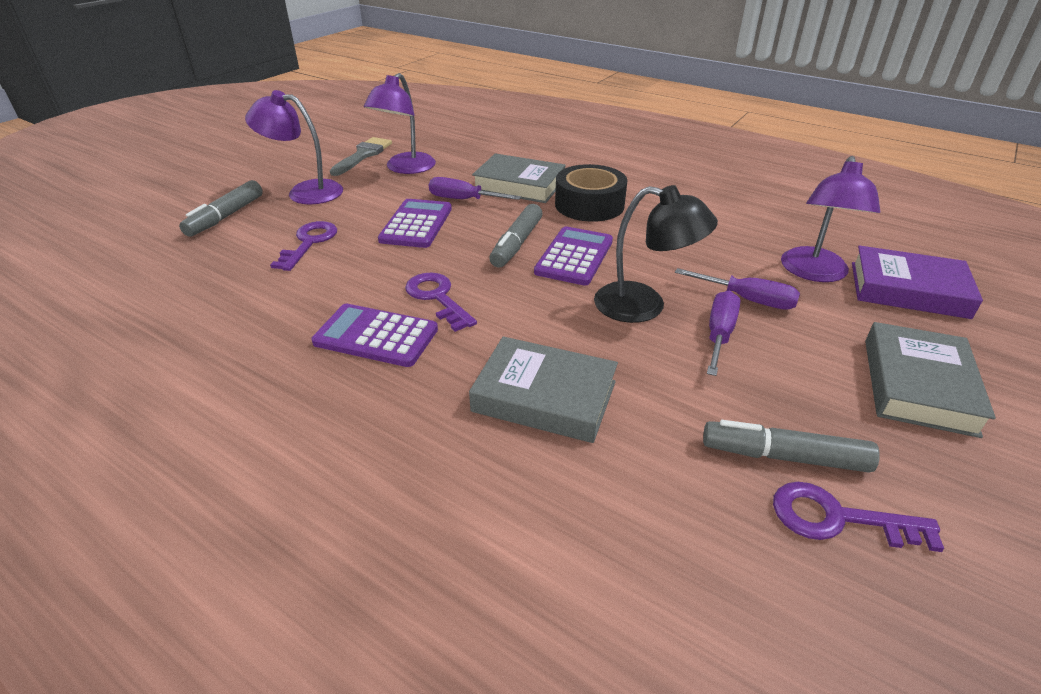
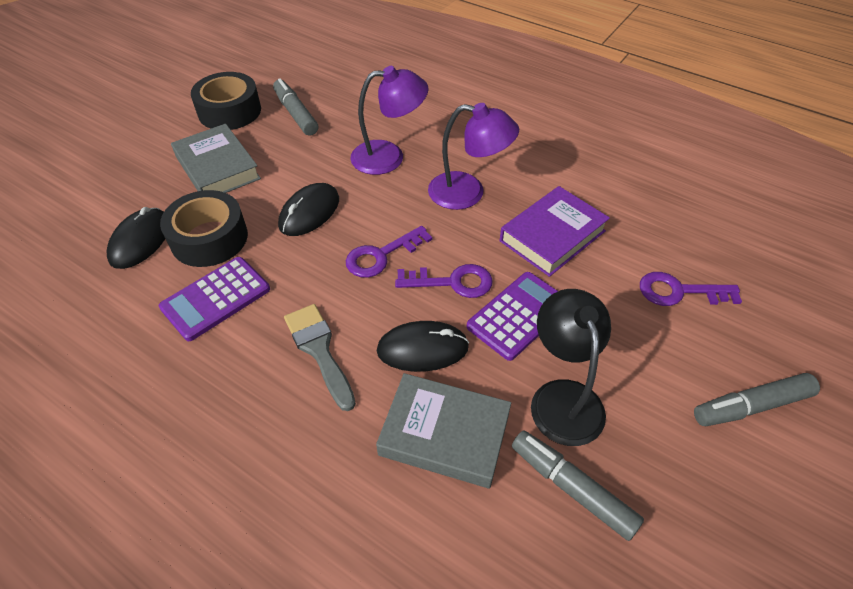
black mouse: none = 0 -> [107,207,165,269] [278,183,339,236] [377,321,469,372] = 3
black tape: [555,164,627,222] = 1 -> [160,190,248,267] [191,72,261,130] = 2
grey book: [469,336,618,443] [472,153,565,203] [865,322,996,438] = 3 -> [171,124,261,193] [376,373,511,488] = 2
purple calculator: [311,304,438,367] [378,199,452,248] [534,226,613,285] = 3 -> [159,257,270,341] [467,272,558,361] = 2
purple lamp: [245,90,343,204] [364,73,436,174] [781,156,880,282] = 3 -> [350,66,428,175] [428,103,519,210] = 2
purple screwdriver: [429,177,521,200] [675,268,800,310] [707,291,740,376] = 3 -> none = 0

